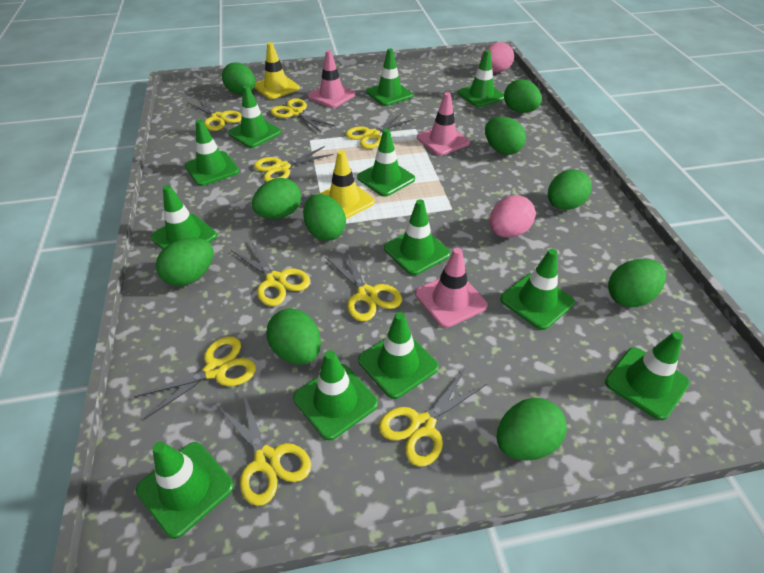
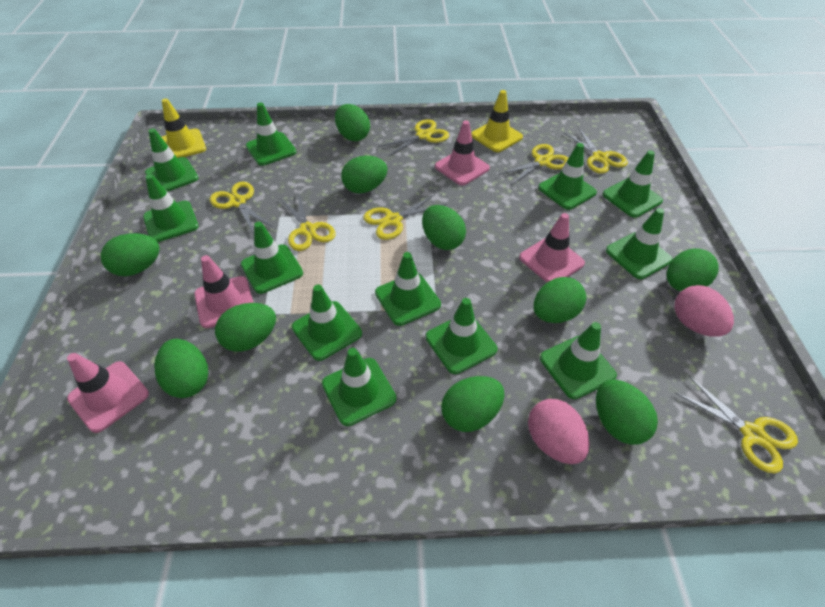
pink traffic cone: [308,50,356,108] [415,248,488,328] [417,92,470,156] = 3 -> [67,353,149,433] [194,255,254,328] [435,120,490,185] [519,213,585,283] = 4
yellow scissors: [134,336,256,420] [187,97,242,131] [216,392,311,506] [231,239,310,306] [254,146,334,182] [271,98,334,132] [325,249,402,321] [345,113,414,149] [379,368,487,467] = 9 -> [210,182,274,234] [280,192,336,251] [363,194,446,240] [378,119,450,157] [498,144,568,185] [563,127,628,174] [675,376,798,473] = 7

